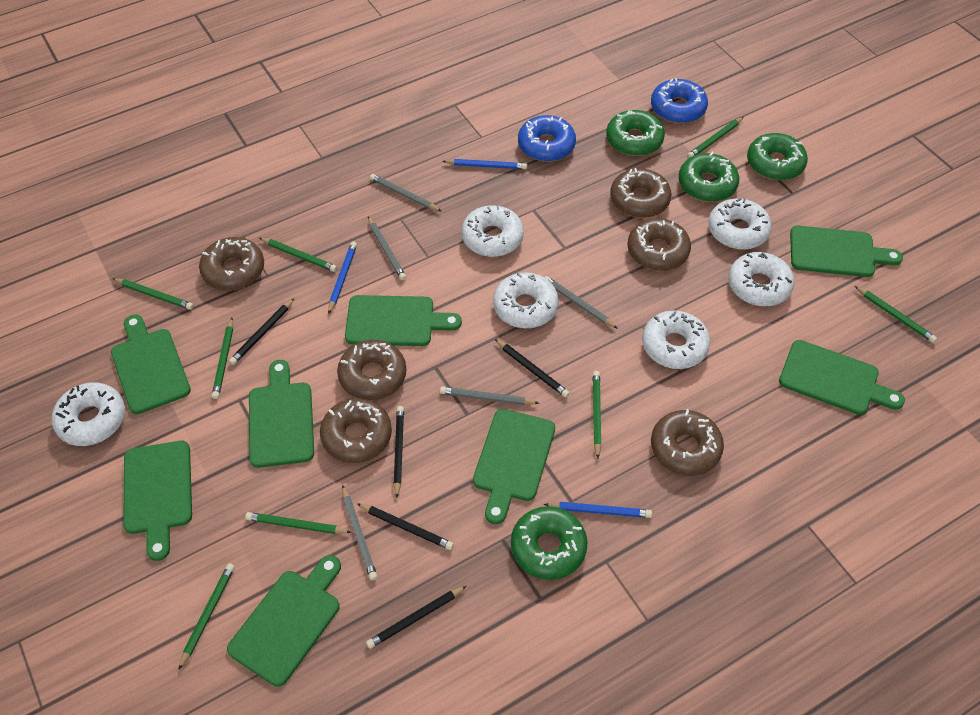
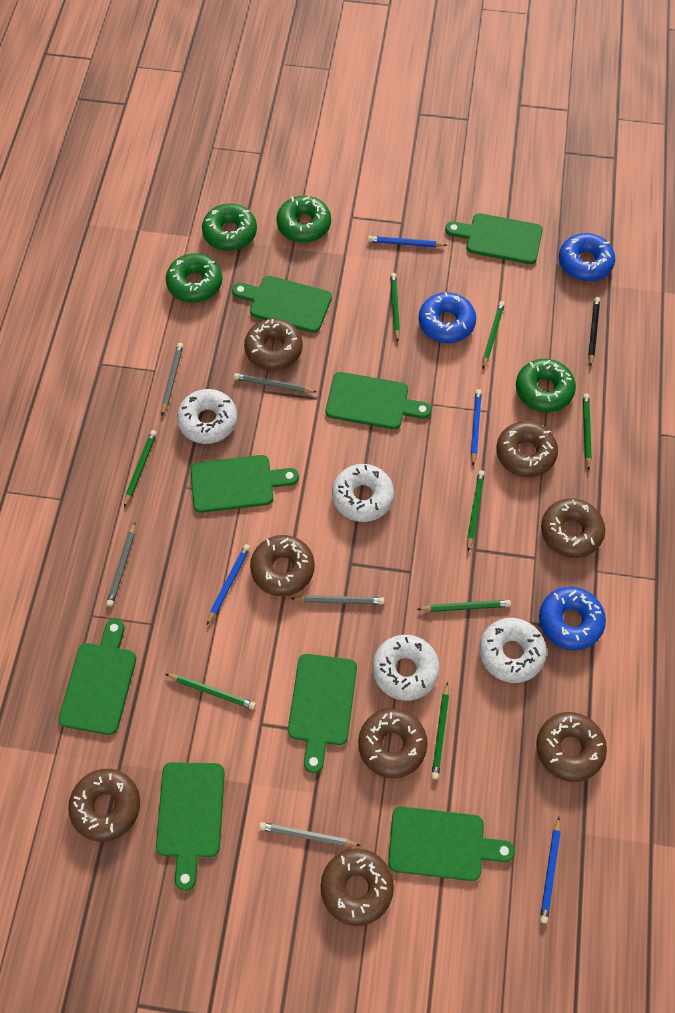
black pencil: [229,299,294,365] [357,503,454,550] [366,586,467,649] [393,406,404,498] [495,339,570,398] = 5 -> [588,297,600,367] = 1
blue donut: [518,115,576,162] [651,78,708,123] = 2 -> [419,292,476,343] [539,587,606,650] [559,233,615,282] = 3
blue pencil: [328,242,357,314] [442,159,527,169] [544,502,652,518] = 3 -> [207,544,250,625] [368,236,447,247] [471,389,482,465] [540,817,561,924] = 4
brown donut: [199,237,264,291] [320,398,392,463] [337,340,406,400] [610,168,672,218] [627,218,691,271] [651,409,724,476] = 6 -> [68,769,140,842] [244,319,302,370] [250,535,315,596] [320,848,394,926] [358,708,428,778] [496,421,558,477] [536,712,607,782] [541,498,605,558] = 8
white donut: [52,382,125,446] [462,205,524,257] [493,273,559,328] [642,311,710,369] [708,198,772,250] [728,252,794,307] = 6 -> [177,389,237,444] [332,464,394,522] [373,635,440,701] [479,618,547,683] = 4

